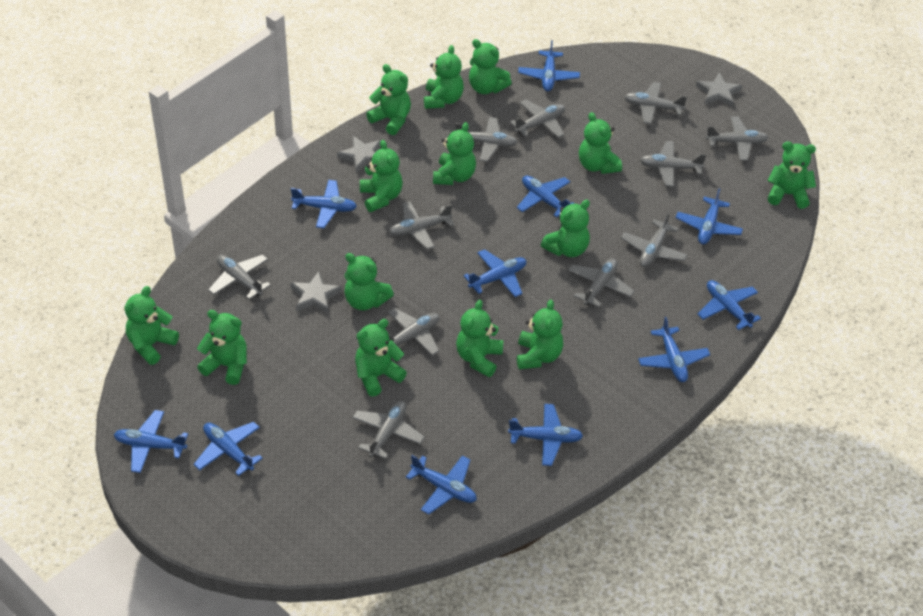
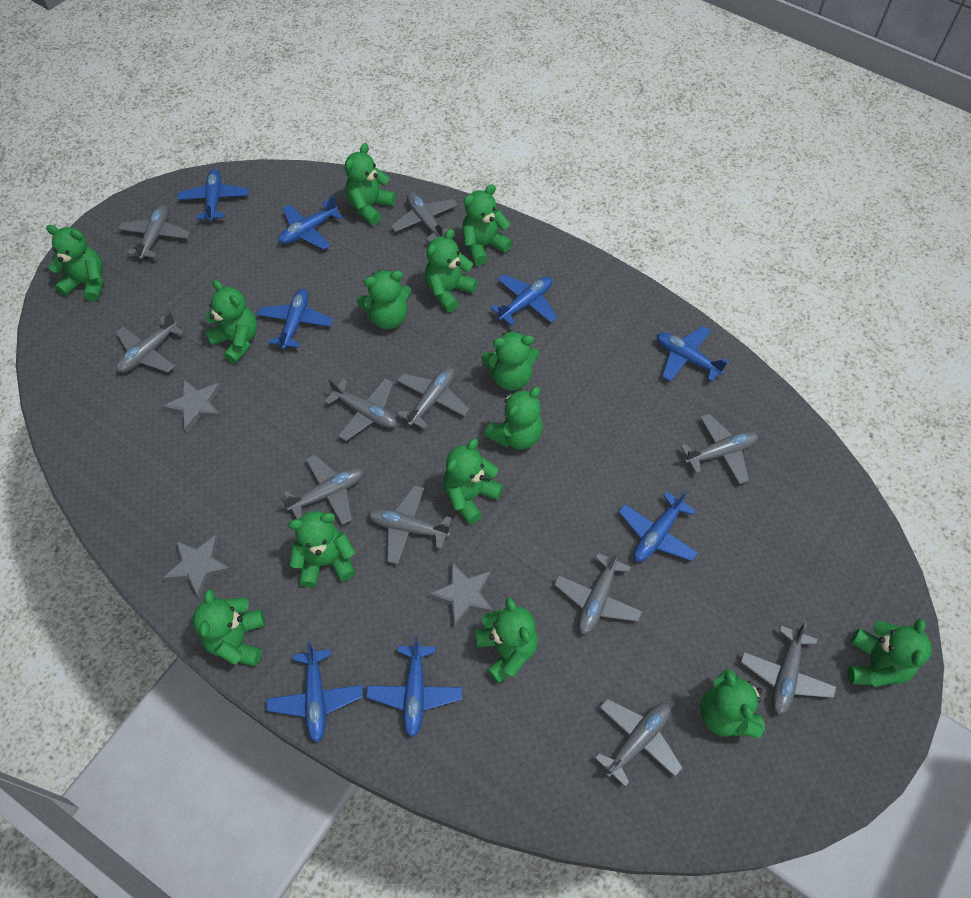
blue plane: [114,410,188,473] [193,422,263,476] [291,180,357,228] [406,455,477,514] [464,249,526,297] [508,404,583,466] [517,176,575,218] [518,40,580,91] [638,317,710,382] [676,188,743,244] [697,280,761,330] = 11 -> [177,169,249,222] [257,289,333,349] [266,642,363,742] [279,196,343,250] [366,636,462,737] [490,274,557,326] [619,490,698,562] [657,326,728,382] = 8

